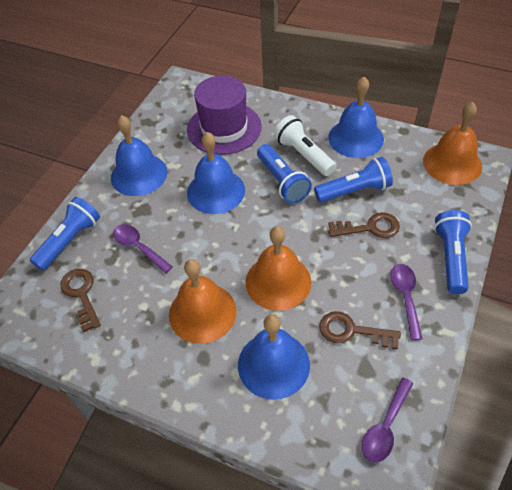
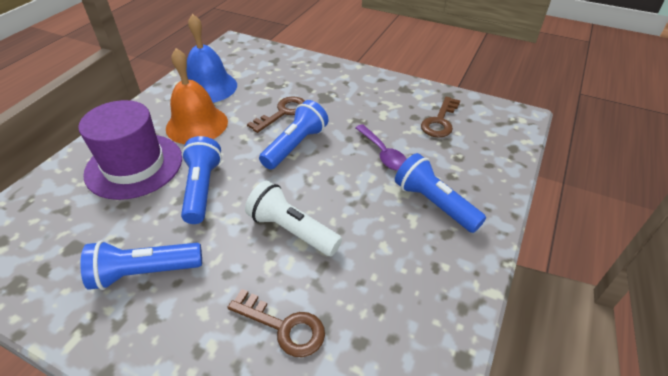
blue bell: [111,115,167,196] [187,132,245,214] [238,314,310,399] [328,77,384,158] = 4 -> [187,14,237,103] = 1
orange bell: [169,259,237,344] [246,226,311,311] [423,102,482,185] = 3 -> [166,48,228,144] = 1
purple spoon: [113,224,173,273] [362,378,413,463] [390,264,422,340] = 3 -> [356,124,407,171] = 1

